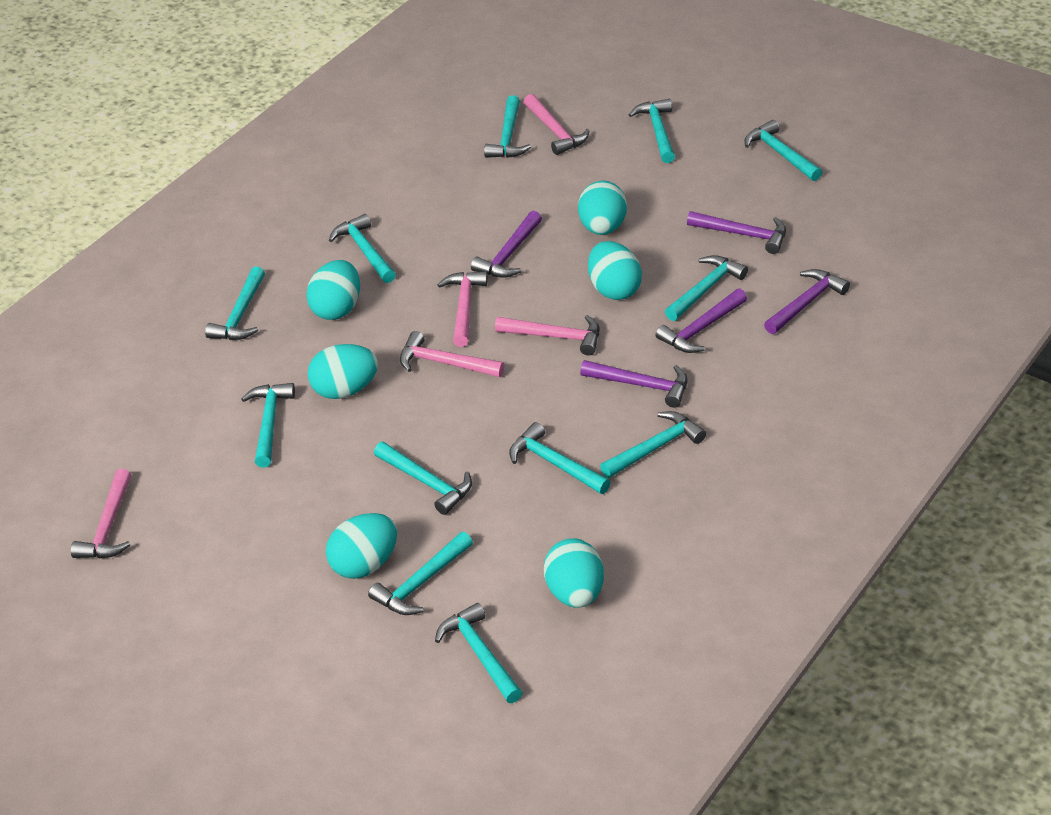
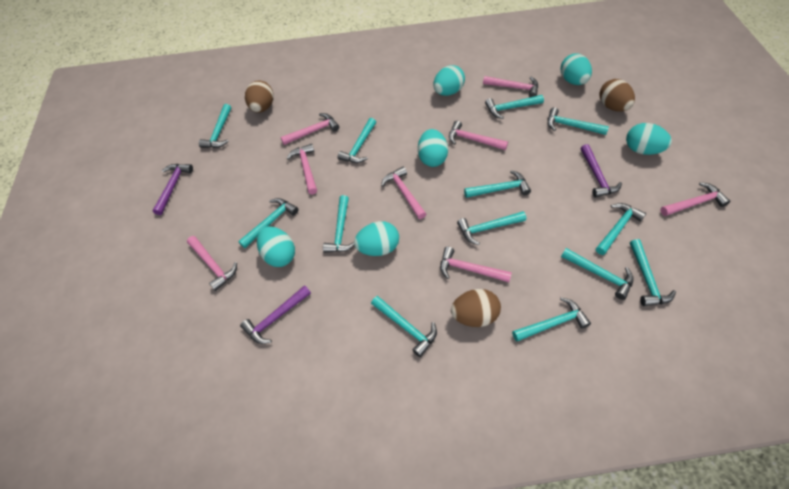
brown egg: none = 0 -> [245,80,274,113] [451,289,501,327] [599,79,635,112] = 3
pink hammer: [71,468,131,559] [400,331,504,377] [438,271,487,347] [495,315,599,355] [524,94,590,155] = 5 -> [187,236,237,291] [280,113,339,145] [286,144,317,194] [381,166,426,219] [440,247,512,282] [449,121,508,150] [483,76,538,97] [660,182,730,216] = 8
purple hammer: [471,211,542,278] [580,360,688,408] [656,288,747,353] [687,211,786,254] [764,269,850,334] = 5 -> [153,164,193,215] [240,285,311,344] [581,144,622,198] = 3
turquoise hammer: [205,267,265,340] [241,383,295,467] [329,214,396,283] [368,532,473,615] [374,442,472,515] [435,603,523,703] [484,95,531,158] [509,422,610,494] [600,411,706,478] [629,99,675,163] [665,255,748,321] [745,120,822,181] = 12 -> [199,104,231,148] [238,198,299,248] [323,195,355,253] [338,118,376,163] [371,296,437,357] [457,211,526,245] [464,170,531,198] [485,95,544,119] [512,297,591,342] [548,107,609,135] [561,248,634,300] [596,203,646,255] [630,239,676,307] = 13

